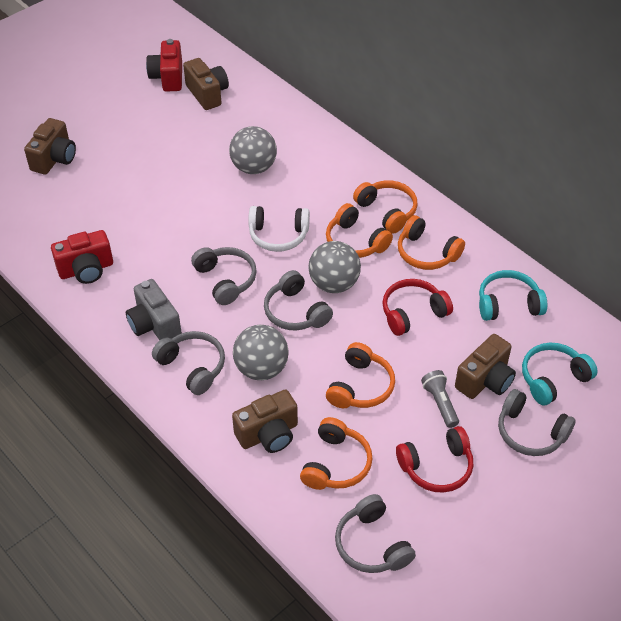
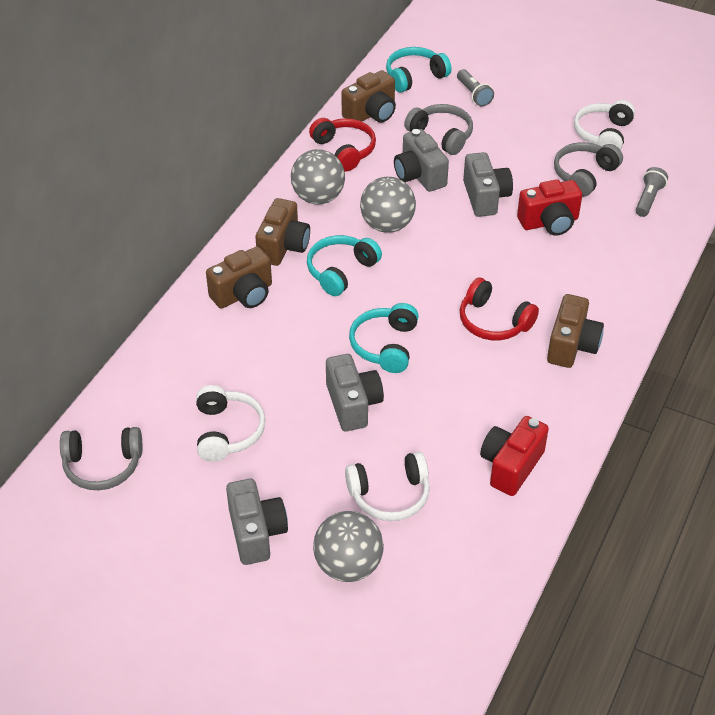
grey camera: [126,279,182,341] = 1 -> [226,479,288,565] [326,354,384,431] [394,129,449,192] [463,152,513,217] = 4
grey flashlight: [421,370,459,428] = 1 -> [457,69,494,107] [636,167,668,217] = 2
grey headphones: [152,331,225,395] [191,247,257,305] [264,270,333,331] [335,494,416,573] [498,389,576,456] = 5 -> [60,427,143,490] [404,104,473,155] [554,142,623,197] = 3
orange headphones: [300,417,373,490] [326,203,393,258] [326,342,395,408] [353,180,418,234] [398,215,465,270] = 5 -> none = 0
turquoise headphones: [479,270,547,321] [522,343,598,405] = 2 -> [307,235,382,296] [349,303,419,373] [386,47,451,93] = 3
white headphones: [248,206,310,252] = 1 -> [196,385,266,462] [345,452,430,521] [574,100,635,150] = 3

